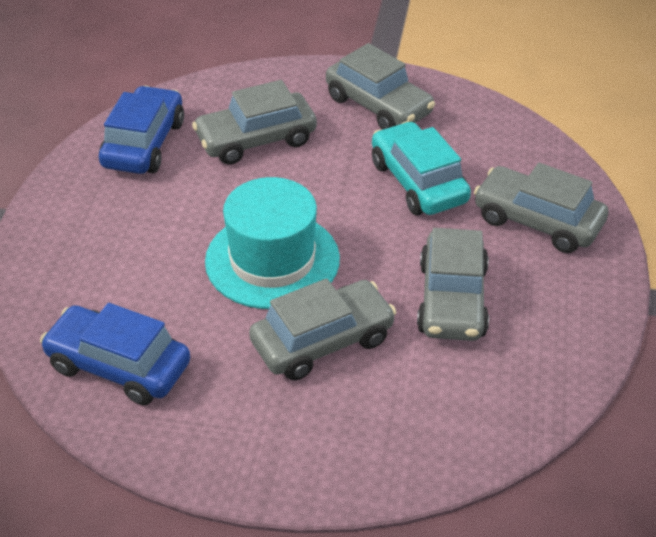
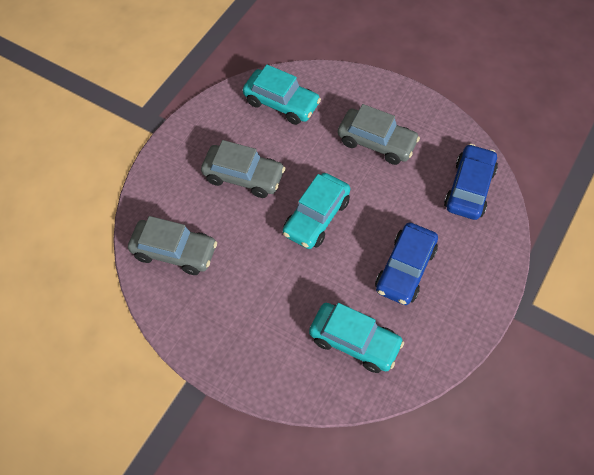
grey car: [192,80,317,165] [249,278,396,380] [326,43,435,130] [417,228,489,341] [474,163,609,253] = 5 -> [128,216,217,275] [201,140,285,198] [338,104,420,165] = 3
turquoise car: [372,121,471,215] = 1 -> [243,65,321,125] [283,173,350,249] [309,303,404,373] = 3
turquoise hat: [205,177,340,309] = 1 -> none = 0

